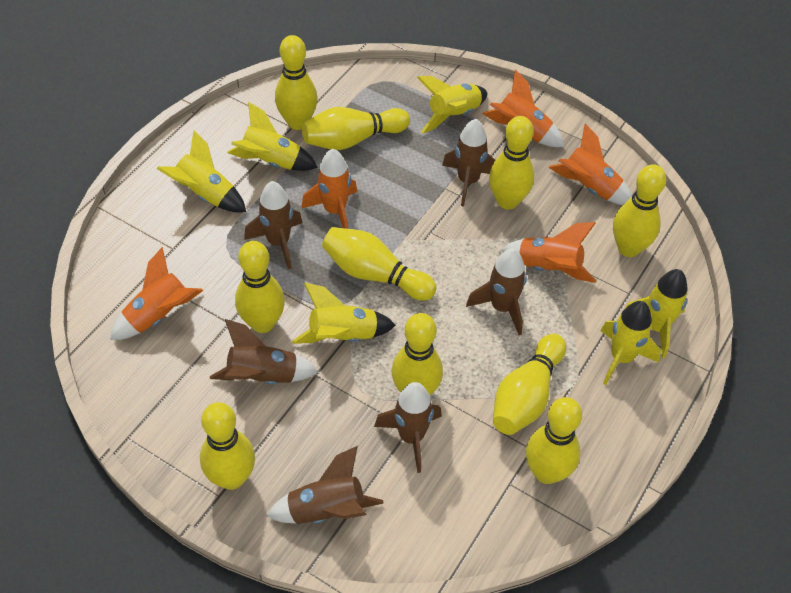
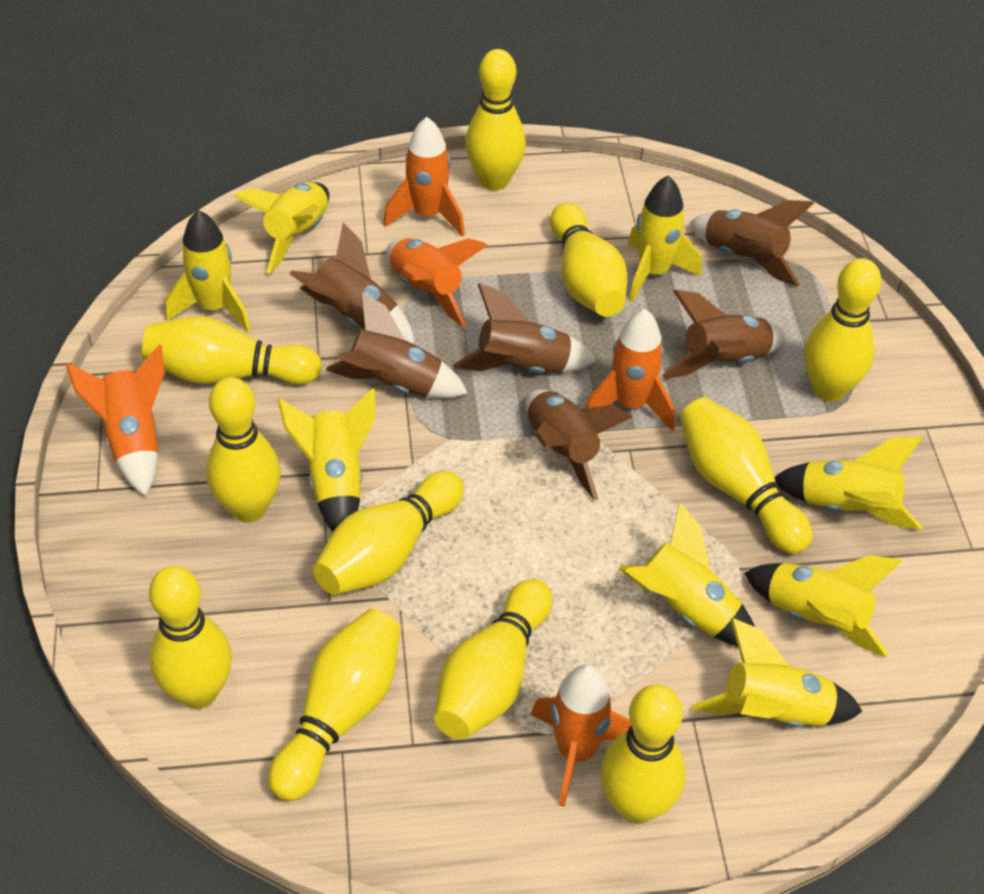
yellow bowling pin: [200,402,255,490] [235,241,285,333] [275,35,318,130] [302,107,410,150] [322,227,436,301] [392,313,443,395] [489,116,534,210] [493,334,566,435] [526,397,582,484] [613,164,666,257] = 10 -> [142,316,322,385] [149,566,232,709] [206,377,281,523] [268,609,401,801] [313,471,464,595] [434,579,552,740] [465,49,526,191] [550,203,628,317] [600,684,686,824] [680,397,812,554] [804,258,881,402] = 11
yellow rocket: [157,131,246,213] [227,102,318,171] [292,283,396,344] [417,76,487,134] [600,301,661,385] [625,269,688,358] = 6 -> [165,210,251,332] [234,182,329,274] [278,388,375,532] [619,502,755,646] [628,176,702,302] [692,618,863,727] [744,555,902,658] [774,436,922,530] = 8

